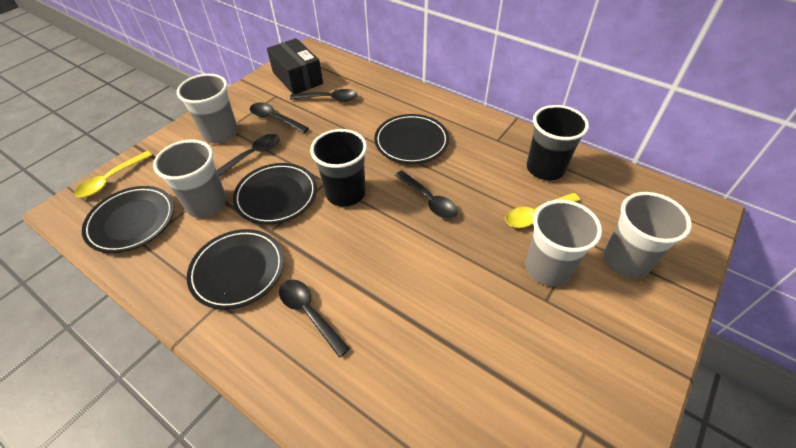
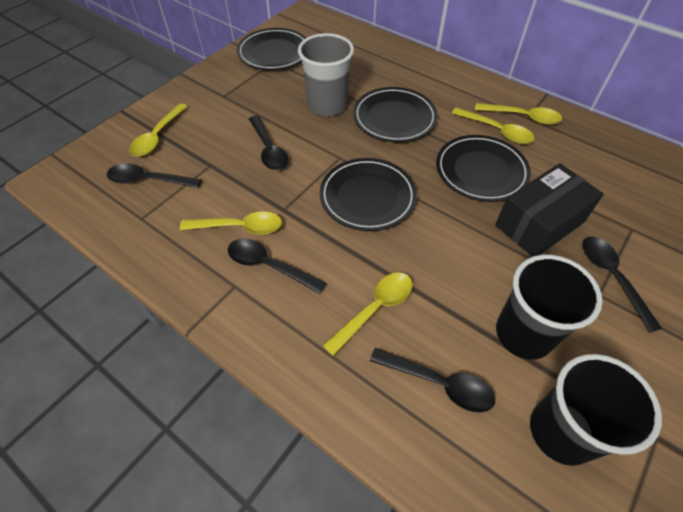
grey cup: [153,140,227,218] [177,74,238,144] [525,200,602,287] [604,192,692,278] = 4 -> [298,33,354,116] = 1
yellow spoon: [74,151,152,197] [505,193,580,228] = 2 -> [129,103,188,156] [180,211,282,234] [323,272,413,356] [452,107,535,144] [475,103,562,125] = 5

